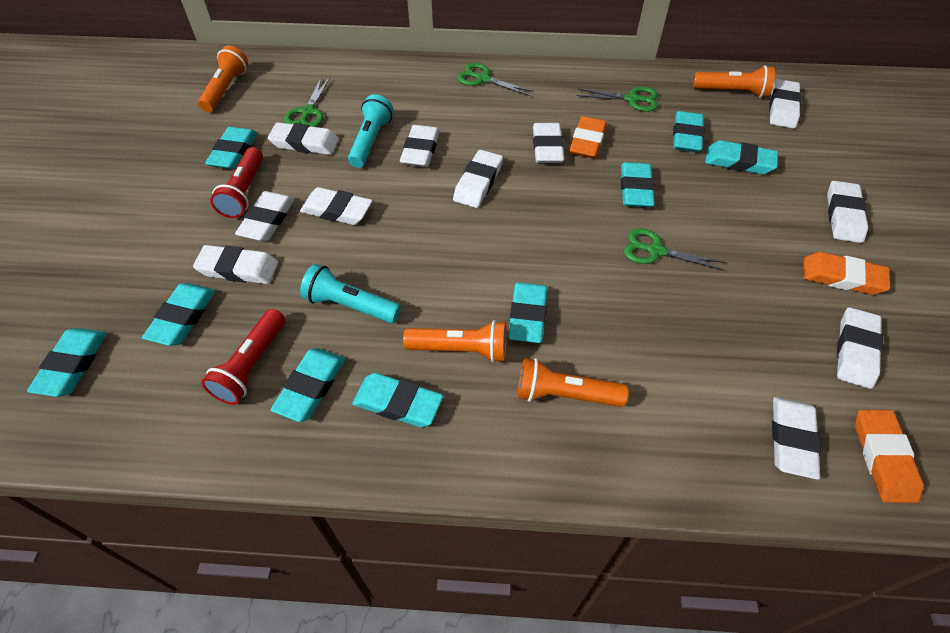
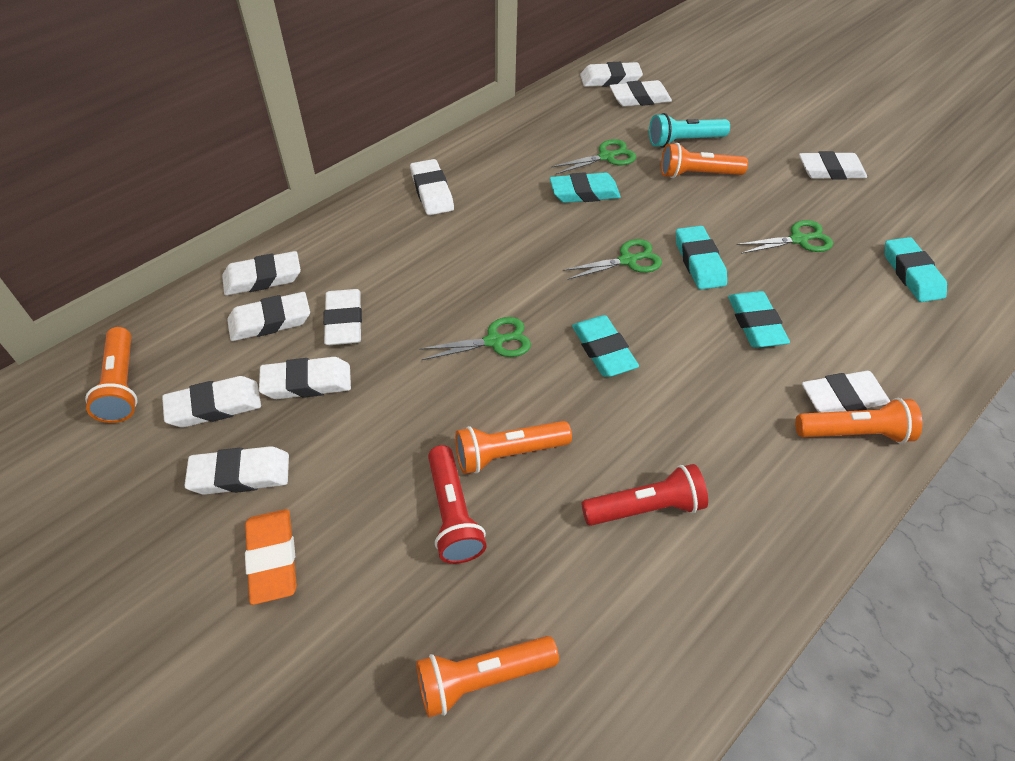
orange eraser: [569,116,607,159] [803,252,890,295] [855,410,924,503] = 3 -> [245,509,297,605] = 1
orange flashlight: [198,46,248,112] [403,320,507,362] [517,358,629,407] [693,65,775,98] = 4 -> [85,327,137,423] [416,636,559,718] [455,421,572,474] [661,143,748,178] [795,398,922,444] = 5
turquoise eraser: [27,328,107,397] [142,283,216,346] [205,127,258,169] [271,348,345,422] [352,373,443,427] [508,282,547,343] [621,162,655,208] [673,111,704,153] [705,140,778,174] = 9 -> [550,172,621,203] [572,315,639,377] [676,226,727,290] [728,291,790,347] [885,237,947,302] = 5
turquoise flashlight: [300,264,401,323] [348,94,393,168] = 2 -> [649,113,730,148] = 1

